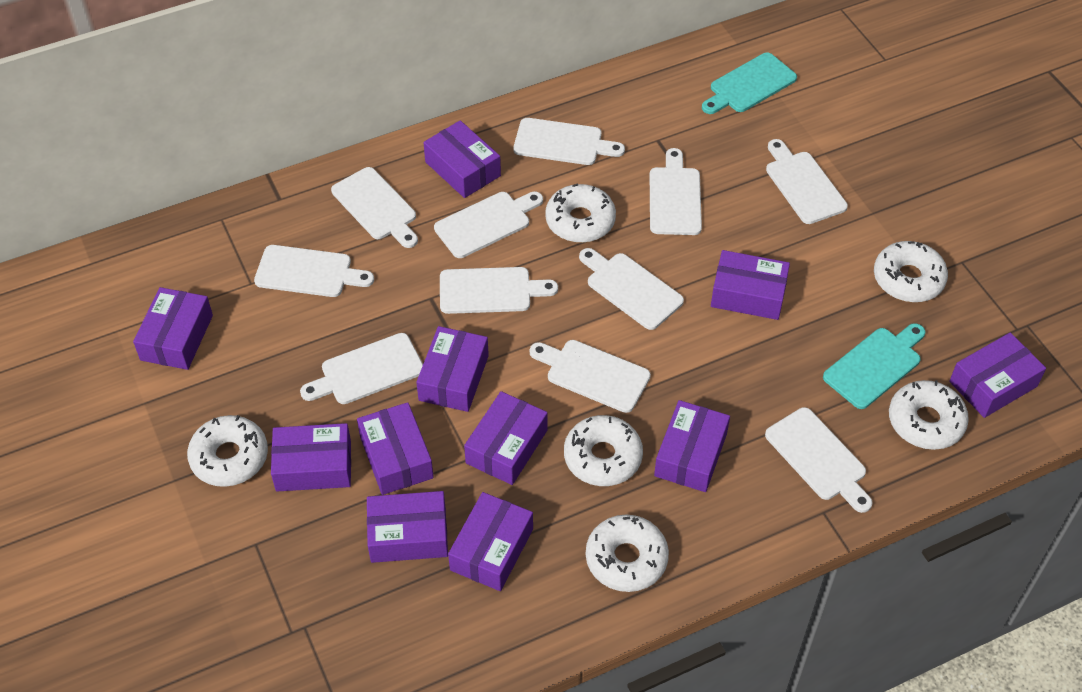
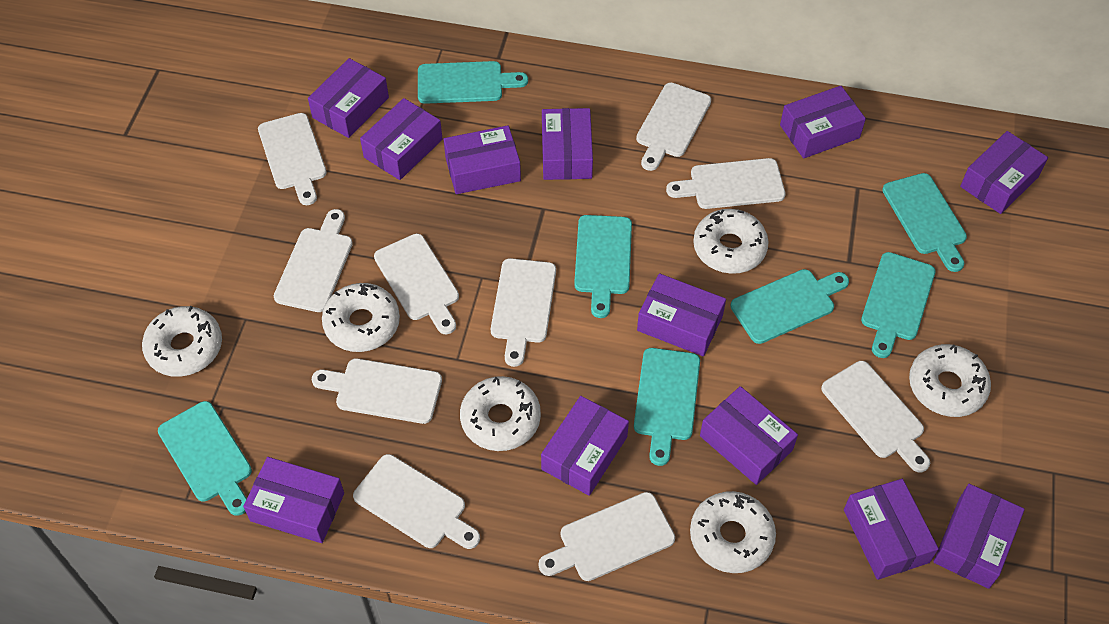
purple box: [133,287,213,370] [271,423,351,492] [357,402,434,495] [367,491,448,563] [416,326,489,412] [423,120,501,198] [448,492,533,591] [464,391,548,485] [654,400,730,492] [711,250,790,320] [949,333,1046,418] = 11 -> [243,457,344,543] [308,58,389,138] [360,98,442,180] [443,125,521,194] [541,396,629,496] [542,108,593,180] [637,273,726,356] [700,386,798,485] [780,86,866,158] [844,479,939,580] [933,484,1025,589] [960,131,1048,214] = 12
turquoise cutting board: [702,52,797,114] [823,323,926,409] = 2 -> [158,401,252,516] [418,61,528,104] [574,215,632,318] [634,348,700,466] [730,269,849,344] [861,252,935,358] [882,173,967,272] = 7
white cutting board: [254,245,374,297] [300,333,423,404] [331,167,418,248] [434,192,543,258] [440,267,558,314] [513,118,625,165] [530,340,651,413] [579,248,684,330] [650,148,702,235] [765,407,872,513] [766,139,848,224] = 11 -> [258,113,327,205] [274,209,353,312] [312,358,442,424] [353,454,480,549] [374,234,459,334] [491,258,556,367] [538,492,675,581] [636,83,711,171] [666,158,786,209] [821,361,930,472] = 10

